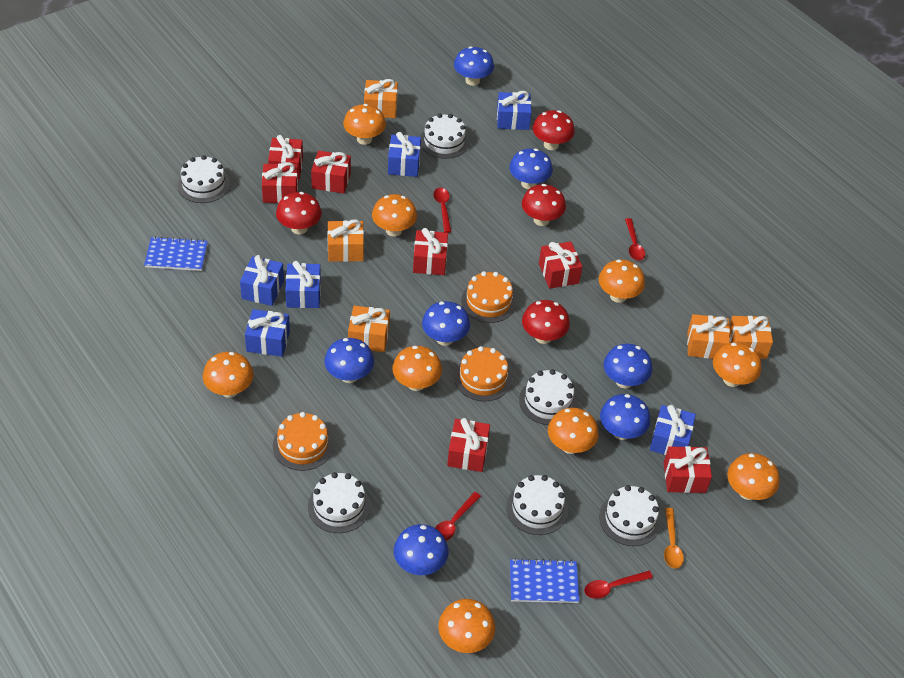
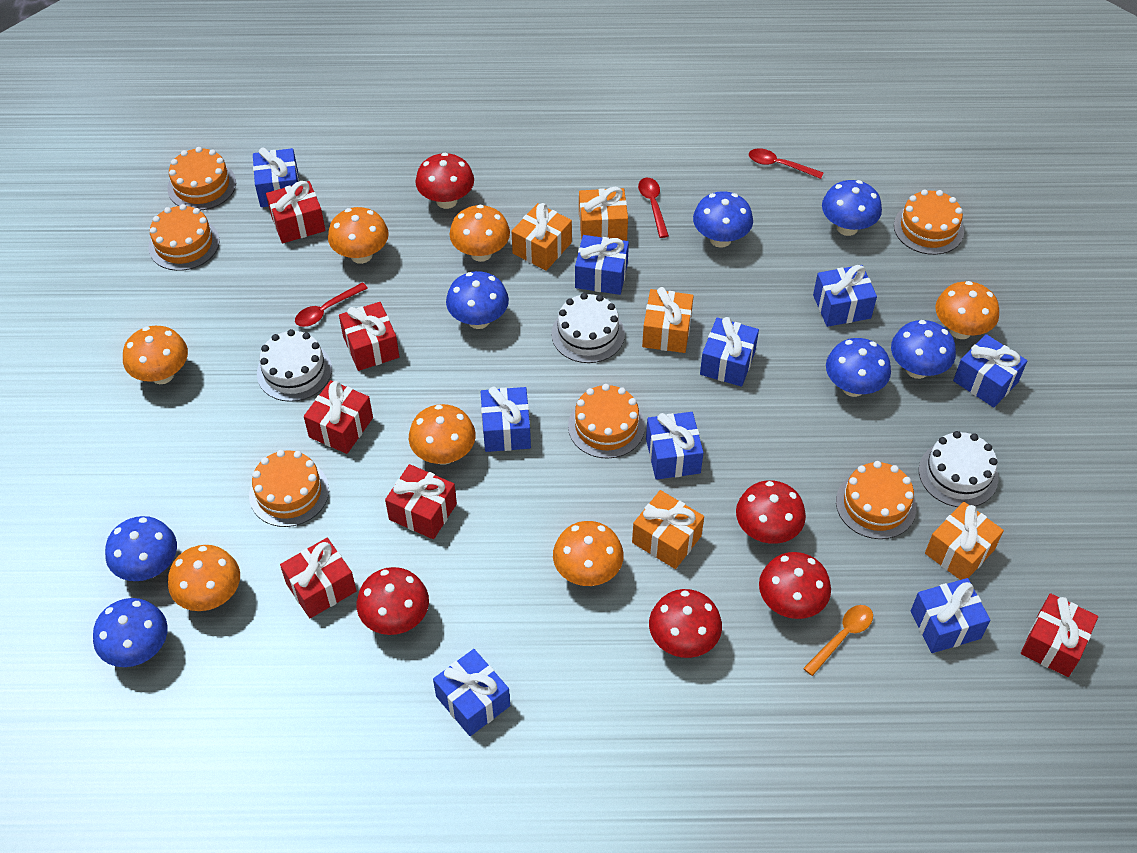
blue gift: [240,255,284,306] [245,309,290,357] [285,261,321,308] [388,132,421,177] [497,91,532,130] [650,405,696,455] = 6 -> [253,147,299,207] [433,649,510,736] [481,386,531,452] [575,235,629,295] [646,412,704,480] [700,317,759,387] [813,265,877,327] [911,578,990,653] [953,334,1027,408] = 9
blue notebook: [144,236,208,271] [510,558,579,603] = 2 -> none = 0
orange cake: [273,412,333,471] [454,346,512,402] [461,271,516,323] = 3 -> [148,204,220,271] [167,147,236,211] [249,450,329,527] [568,384,645,458] [836,461,916,539] [894,189,964,255] = 6
orange mushroom: [203,352,254,398] [343,104,386,145] [372,194,417,237] [392,346,442,391] [438,599,495,653] [548,408,599,454] [599,259,645,303] [713,343,761,387] [727,453,779,500] = 9 -> [123,326,188,384] [168,545,240,611] [328,207,389,264] [409,404,476,465] [449,205,510,262] [553,521,624,586] [935,281,999,339] = 7
red gift: [262,162,298,203] [268,135,303,180] [311,151,351,194] [413,228,448,275] [447,418,490,472] [539,242,582,289] [664,446,712,493] = 7 -> [266,181,325,243] [280,538,357,618] [304,380,373,454] [339,302,399,371] [385,464,457,539] [1021,593,1098,677] = 6
red mushroom: [276,192,322,234] [522,184,566,226] [522,300,570,344] [533,110,575,150] = 4 -> [357,567,429,635] [415,153,474,209] [649,589,722,658] [736,480,806,544] [759,552,831,619] = 5
red spoon: [434,188,451,233] [435,492,481,541] [584,571,653,599] [625,218,645,261] = 4 -> [295,282,368,327] [638,178,669,238] [749,148,823,179] = 3
white cake: [178,155,230,203] [308,472,370,533] [420,114,469,159] [506,475,568,535] [519,369,577,425] [599,485,661,546] = 6 -> [257,329,332,402] [551,293,625,363] [919,431,999,507] = 3

